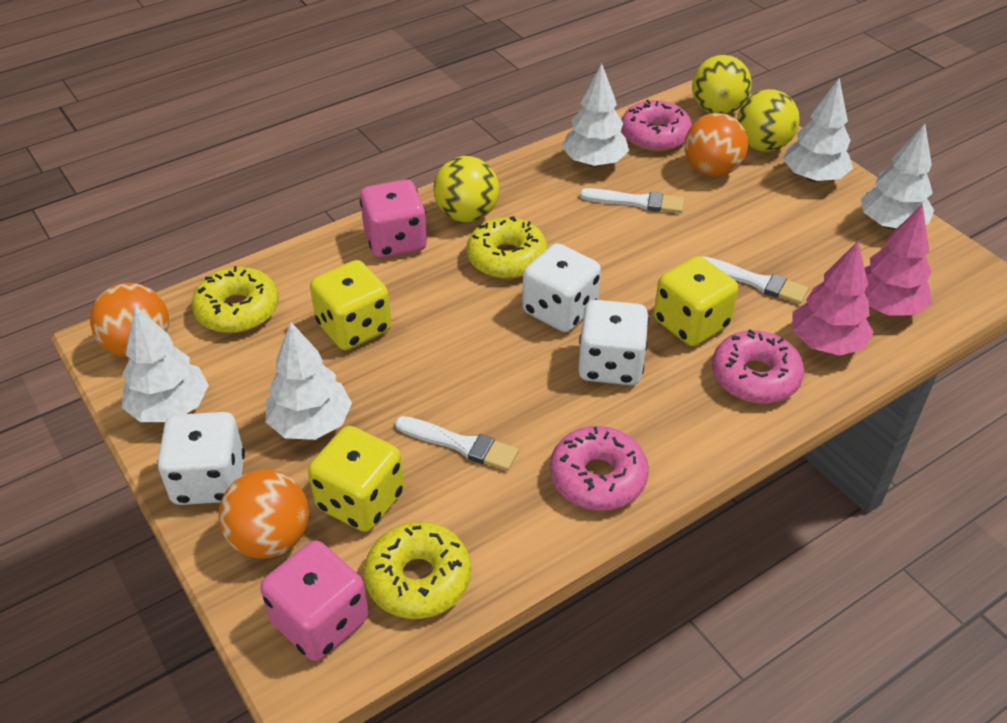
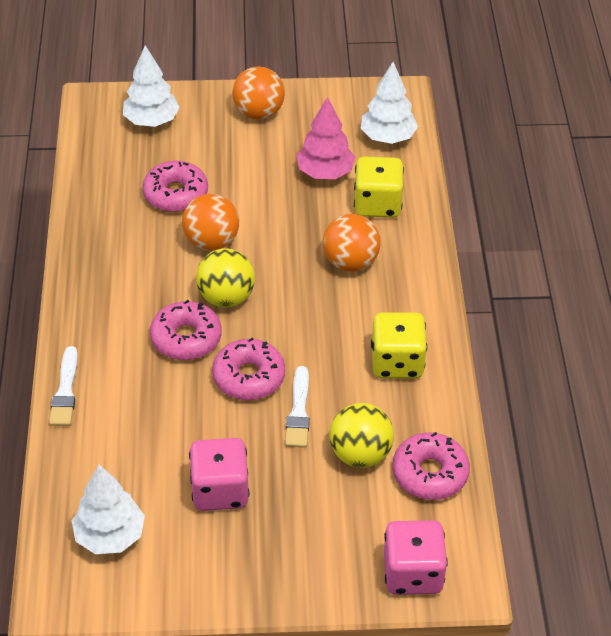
pink donut: [550,426,649,510] [621,100,692,152] [712,329,804,404] = 3 -> [142,161,208,212] [150,300,221,360] [212,338,285,400] [392,432,470,500] = 4
pink tree: [792,241,874,356] [864,204,932,315] = 2 -> [296,97,355,179] = 1
white brush: [395,416,519,471] [580,188,684,213] [703,256,808,304] = 3 -> [49,346,78,426] [285,366,310,448] = 2
white dice: [157,412,245,505] [522,243,601,332] [578,300,649,385] = 3 -> none = 0
white tree: [122,306,209,422] [265,322,352,440] [562,64,629,167] [783,78,853,182] [861,124,934,230] = 5 -> [72,465,145,554] [123,45,180,127] [361,62,418,144] = 3
yellow ball: [433,156,499,222] [692,55,751,114] [737,89,799,152] = 3 -> [196,248,255,308] [329,403,394,468] = 2
yellow dice: [308,426,404,532] [310,260,391,350] [654,256,738,346] = 3 -> [354,156,404,218] [371,312,427,378] = 2
yellow donut: [192,266,279,333] [364,522,471,619] [467,216,548,279] = 3 -> none = 0

